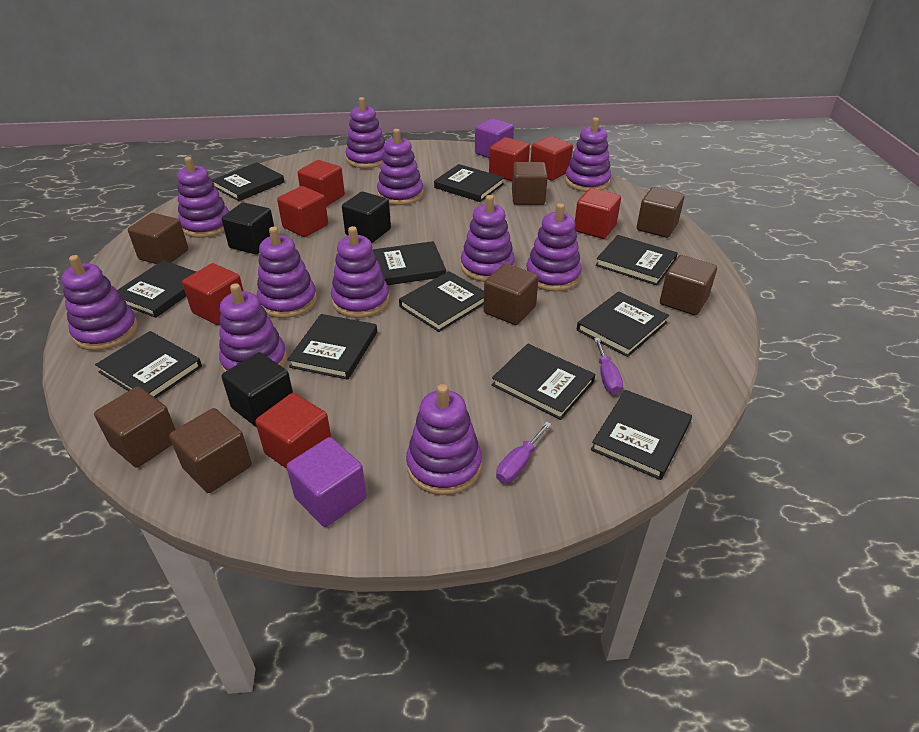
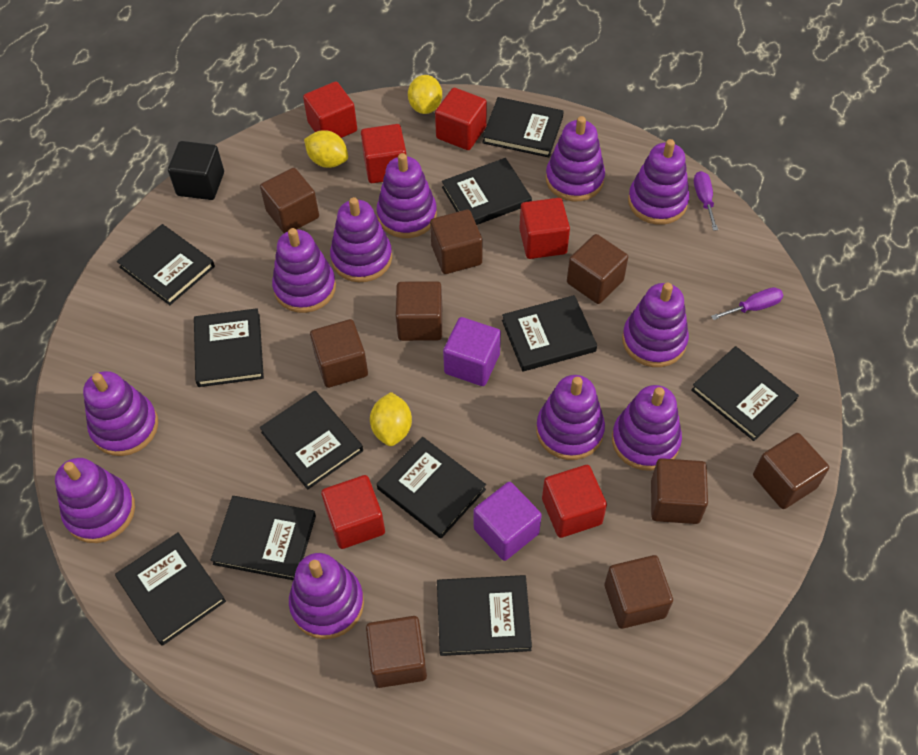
black cube: [222,202,274,255] [222,352,293,428] [342,191,391,243] = 3 -> [168,141,224,200] = 1
brown cube: [94,386,176,467] [128,213,188,264] [169,408,252,493] [484,263,539,325] [512,162,548,205] [637,187,684,238] [660,255,717,315] = 7 -> [260,168,319,233] [310,319,368,388] [366,616,427,688] [395,281,442,341] [430,209,483,274] [567,234,628,304] [605,555,673,629] [651,458,708,524] [753,433,829,509] = 9
red cube: [182,263,243,325] [255,393,332,469] [277,186,328,237] [297,160,345,207] [489,137,530,181] [531,136,573,181] [574,188,621,239] = 7 -> [303,81,357,138] [321,475,385,549] [361,124,407,183] [435,88,487,150] [519,198,570,259] [542,465,607,538] = 6
yellow lemon: none = 0 -> [304,130,348,168] [370,392,412,446] [408,75,442,114] = 3

